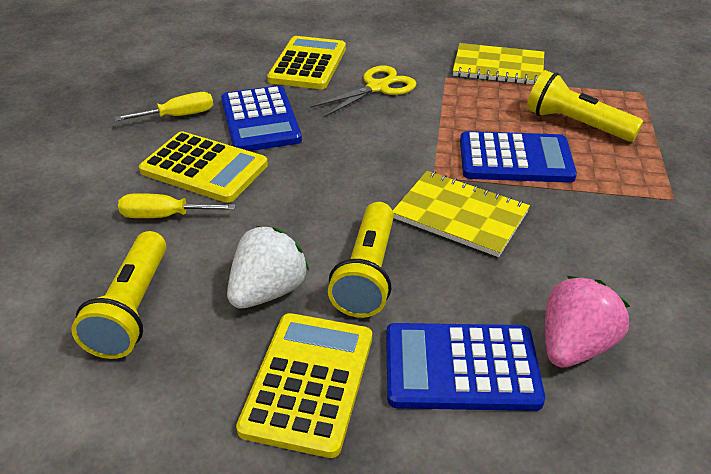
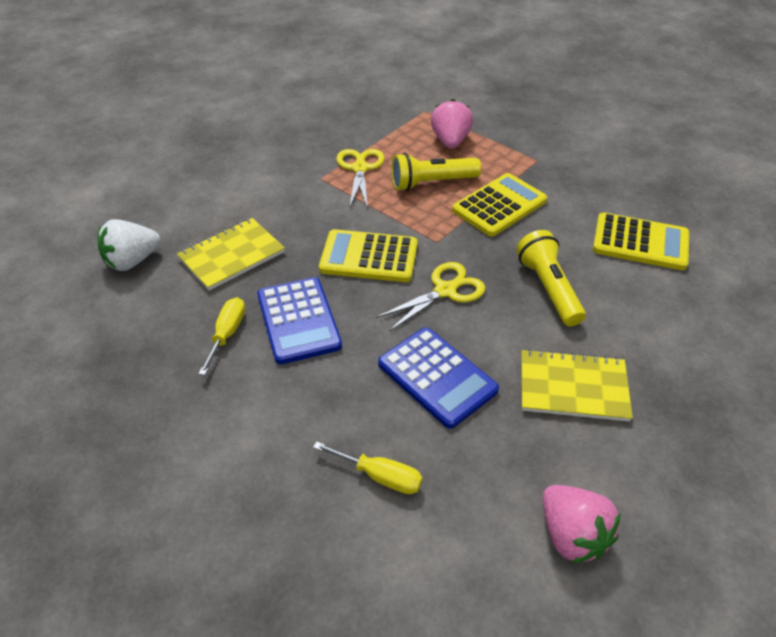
blue calculator: [221,86,302,151] [386,323,545,411] [460,131,577,183] = 3 -> [257,277,342,365] [378,327,499,429] = 2
pink strawberry: [545,276,630,368] = 1 -> [431,99,473,149] [543,485,621,563] = 2
yellow flashlight: [71,231,166,359] [328,202,394,318] [527,70,643,142] = 3 -> [391,153,481,191] [516,230,586,326] = 2
yellow scissors: [310,66,416,118] = 1 -> [336,149,384,209] [376,262,486,331] = 2

